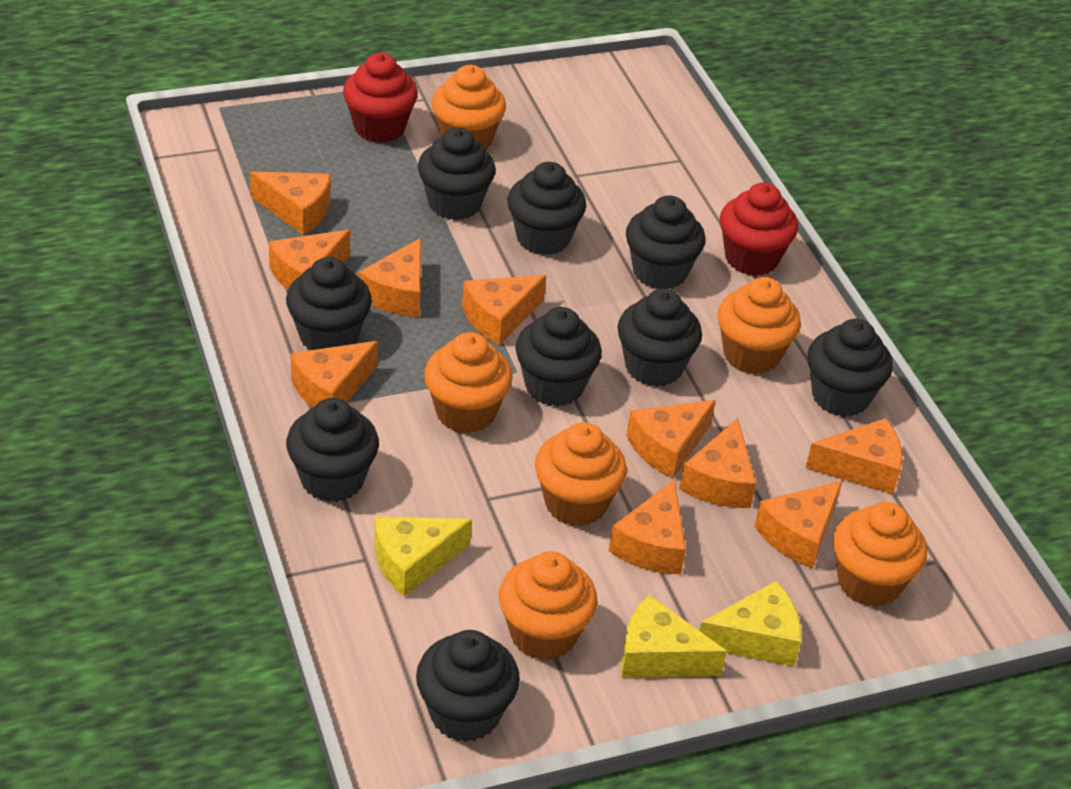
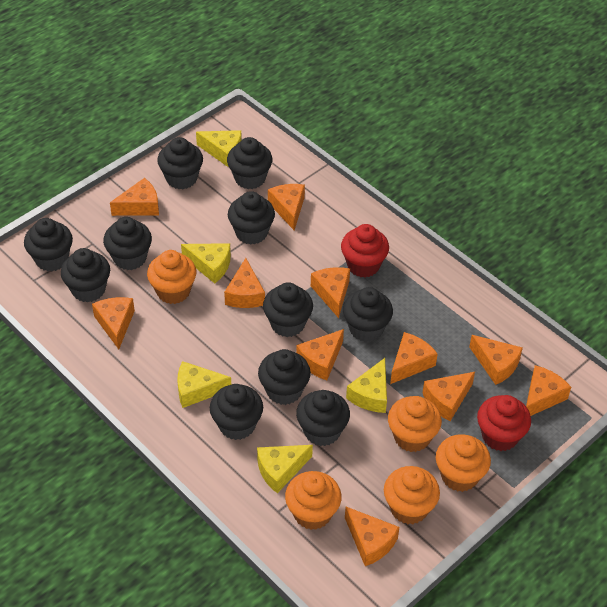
black cupcake: [286,257,372,350] [286,398,379,502] [416,630,520,742] [418,127,496,220] [507,162,586,255] [516,307,602,407] [617,289,702,387] [626,195,706,289] [808,319,893,417] = 9 -> [24,218,73,272] [61,248,110,303] [103,217,152,270] [157,137,203,189] [210,384,263,440] [227,137,272,189] [228,191,275,245] [258,349,311,405] [263,282,313,337] [296,390,350,446] [343,287,393,342] = 11
orange cheese: [250,171,331,235] [269,230,350,290] [291,341,378,408] [358,238,421,317] [462,275,546,345] [609,479,686,574] [626,400,716,479] [679,418,756,508] [755,481,842,568] [806,418,902,494] = 10 -> [92,297,135,349] [110,178,159,216] [224,258,265,308] [268,184,305,230] [296,329,344,380] [311,267,350,318] [345,507,399,566] [390,332,438,384] [422,372,475,421] [469,335,523,385] [526,365,571,416] = 11
orange cupcake: [424,332,513,433] [432,65,506,150] [499,551,598,660] [535,422,627,526] [718,277,801,374] [833,502,927,607] = 6 -> [147,250,196,304] [285,471,342,530] [384,466,440,524] [388,396,442,452] [436,434,491,492] = 5
yellow cheese: [374,516,472,597] [621,595,727,678] [700,581,801,666] = 3 -> [178,361,231,408] [181,243,231,283] [196,130,242,167] [257,445,313,493] [346,358,387,413] = 5

